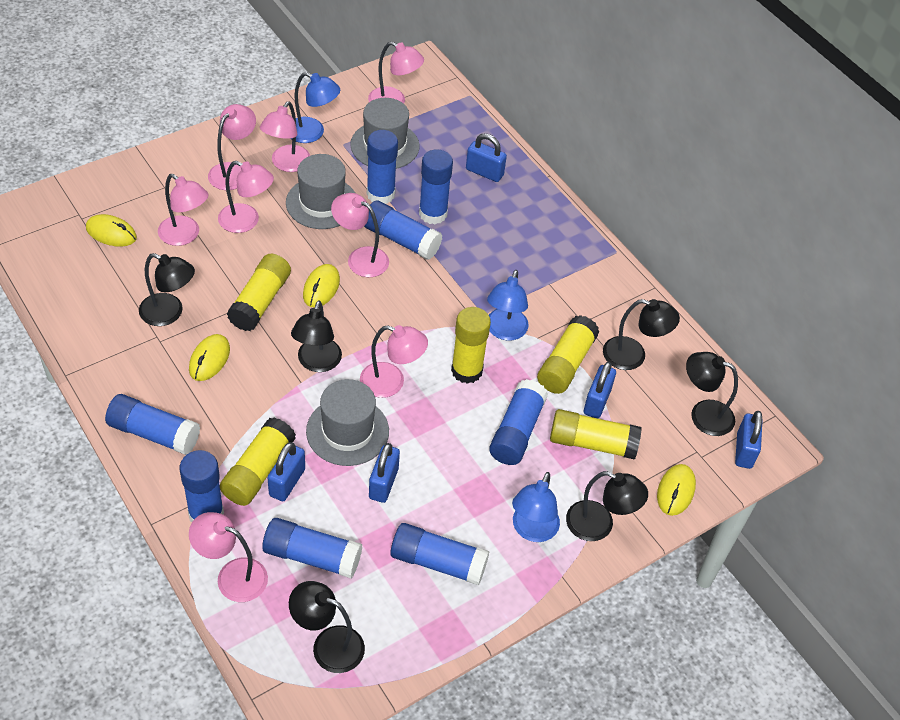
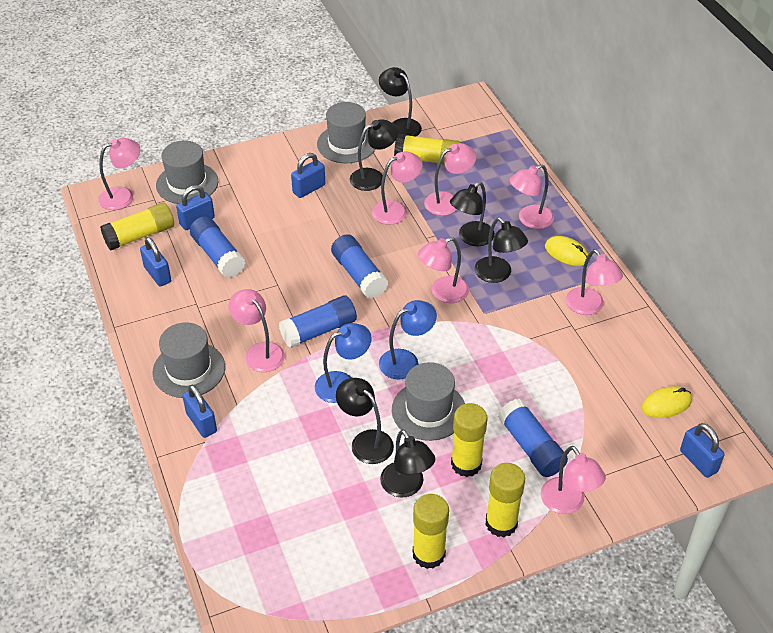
blue glue stick: [105,394,200,455] [180,450,224,522] [262,518,362,579] [364,201,442,260] [367,130,398,204] [391,523,489,585] [419,149,453,224] [489,379,548,465] = 8 -> [190,216,245,278] [279,295,357,348] [331,234,388,299] [498,399,568,477] = 4
blue lamp: [291,72,340,143] [487,270,529,341] [512,472,560,542] = 3 -> [315,323,371,403] [379,300,437,379] = 2
grey hat: [286,154,355,229] [306,379,389,466] [350,98,420,169] = 3 -> [152,322,225,398] [156,140,218,204] [317,102,375,163] [392,362,465,441] = 4
yellow mouse: [86,214,137,247] [189,334,230,381] [303,264,340,308] [657,464,696,516] = 4 -> [545,236,588,266] [641,386,692,418] = 2

